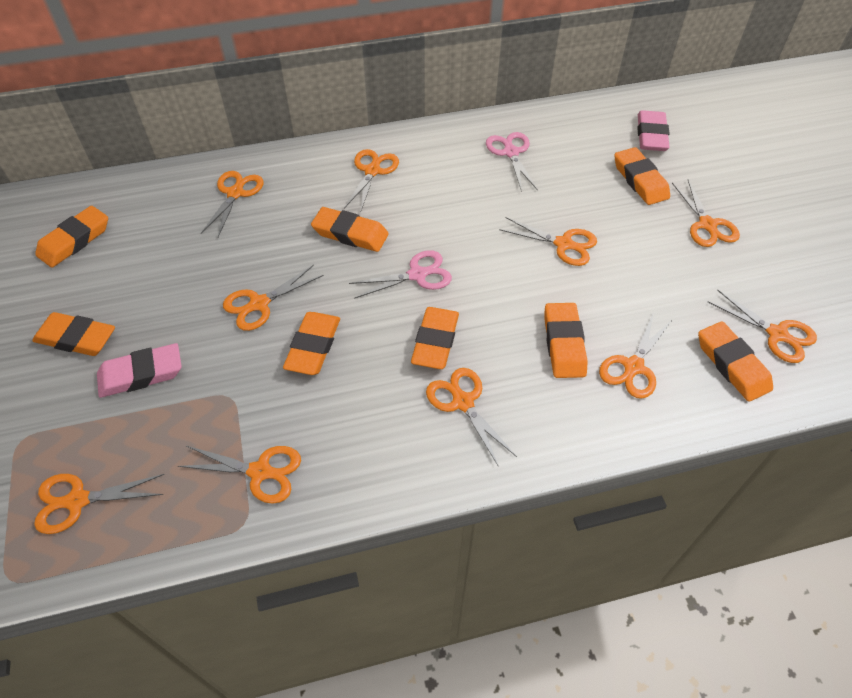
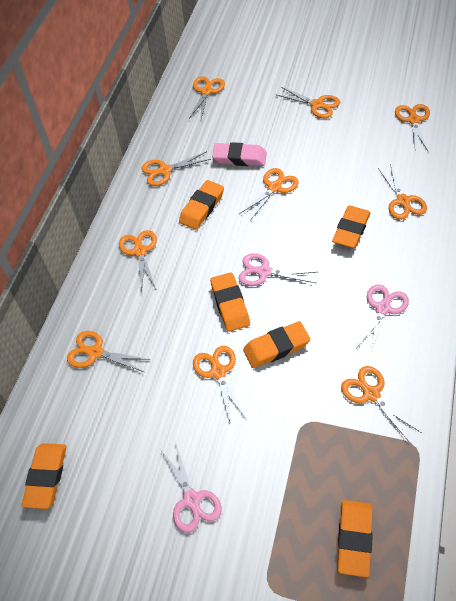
orange eraser: [32,312,115,356] [35,206,108,268] [283,312,340,375] [311,207,389,252] [411,307,459,369] [544,303,588,378] [614,147,670,205] [698,321,773,402] = 8 -> [22,443,67,509] [179,180,224,230] [210,272,250,332] [243,321,310,368] [332,206,371,248] [337,500,373,577] = 6
pink eraser: [97,343,182,398] [637,110,670,151] = 2 -> [212,142,267,166] = 1
pink scissors: [349,250,452,299] [486,132,538,192] = 2 -> [160,442,222,533] [239,253,316,286] [357,284,409,353] = 3

